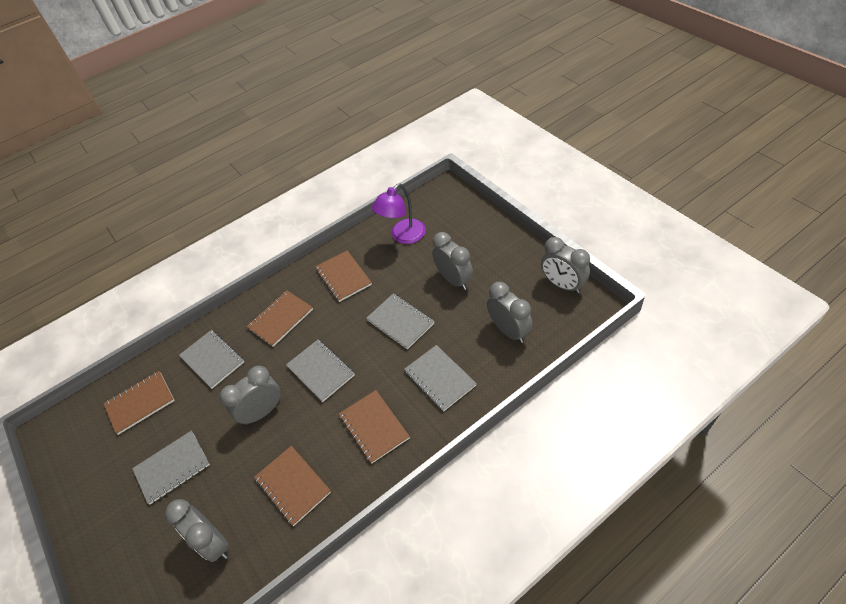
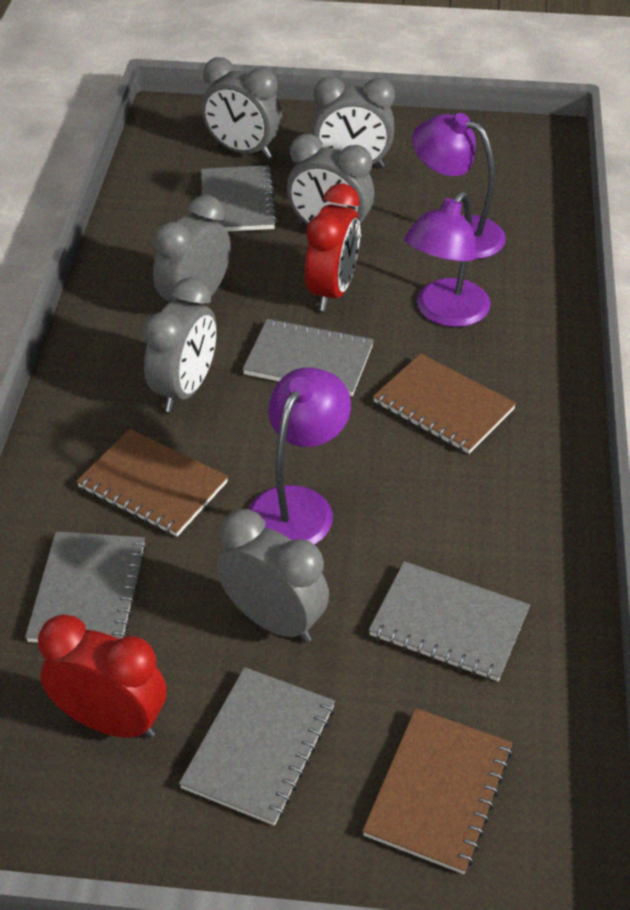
brown notebook: [103,371,175,435] [246,290,313,347] [254,446,331,526] [315,250,372,302] [339,390,410,464] = 5 -> [76,429,228,536] [362,708,513,874] [373,353,516,454] = 3
grey clock: [165,499,229,562] [220,366,281,425] [432,232,473,290] [487,282,533,343] [541,237,590,294] = 5 -> [143,277,217,412] [153,195,231,304] [202,57,282,159] [217,509,329,643] [287,134,374,237] [312,77,395,168] = 6
purple lamp: [372,184,426,244] = 1 -> [249,367,351,545] [404,192,491,327] [412,113,506,259] = 3
red clock: none = 0 -> [38,614,166,738] [305,184,360,311] = 2

